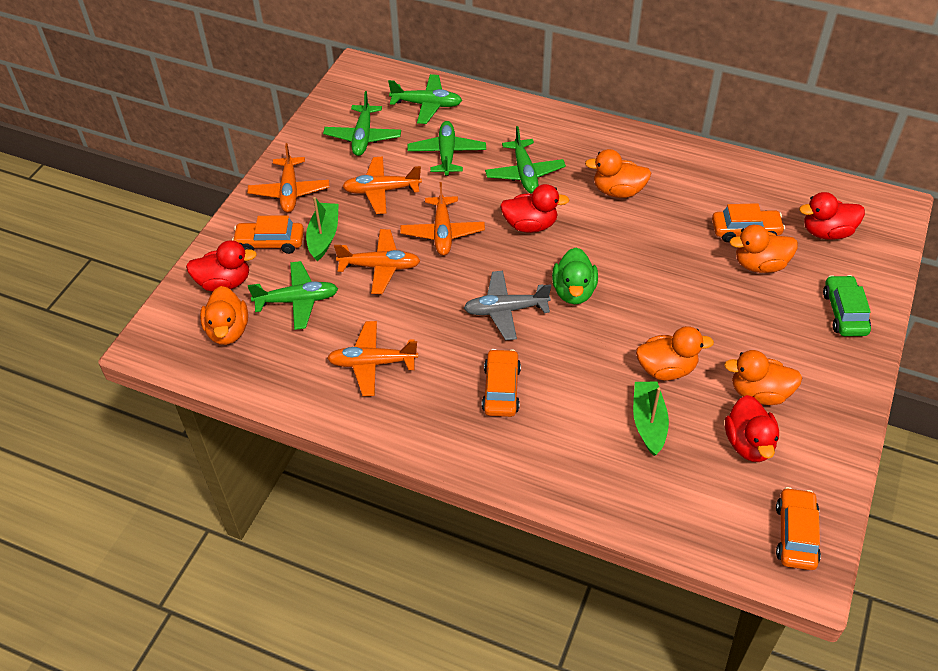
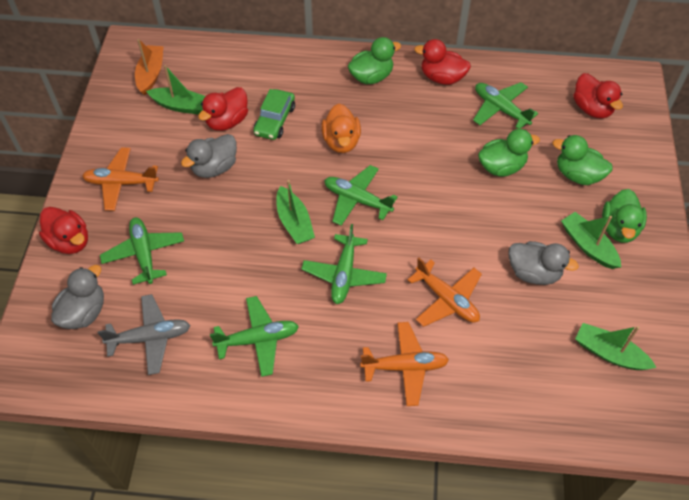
green boat: [306,197,339,261] [633,381,669,456] = 2 -> [146,65,205,114] [276,180,315,244] [561,212,621,269] [575,323,657,370] = 4
green duck: [552,247,598,304] = 1 -> [348,37,401,84] [478,129,540,177] [553,135,613,185] [602,189,647,243] = 4
grey duck: none = 0 -> [51,265,104,329] [181,134,237,178] [508,241,579,285] = 3
orange boat: none = 0 -> [135,39,164,95] = 1
orange car: [232,216,304,254] [482,349,521,417] [712,203,785,242] [776,487,821,570] = 4 -> none = 0
orange duck: [200,286,248,345] [585,149,651,198] [636,326,714,381] [724,350,802,405] [729,225,798,273] = 5 -> [321,104,361,153] = 1
orange plane: [247,143,329,213] [327,321,418,396] [334,229,420,294] [342,157,422,214] [400,182,485,256] = 5 -> [82,147,159,211] [360,322,449,406] [407,257,482,327] = 3

